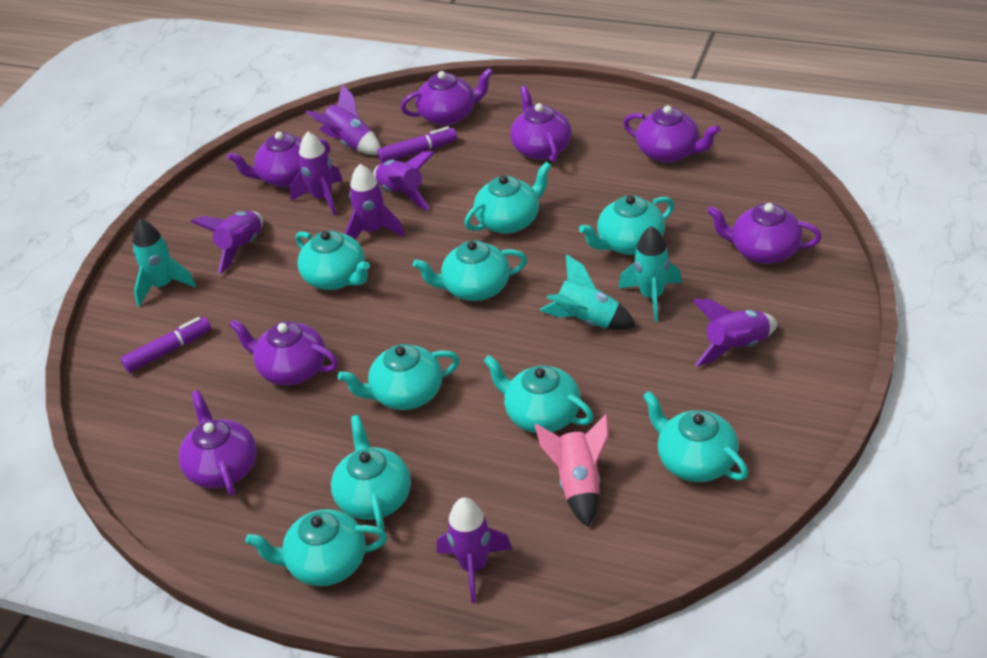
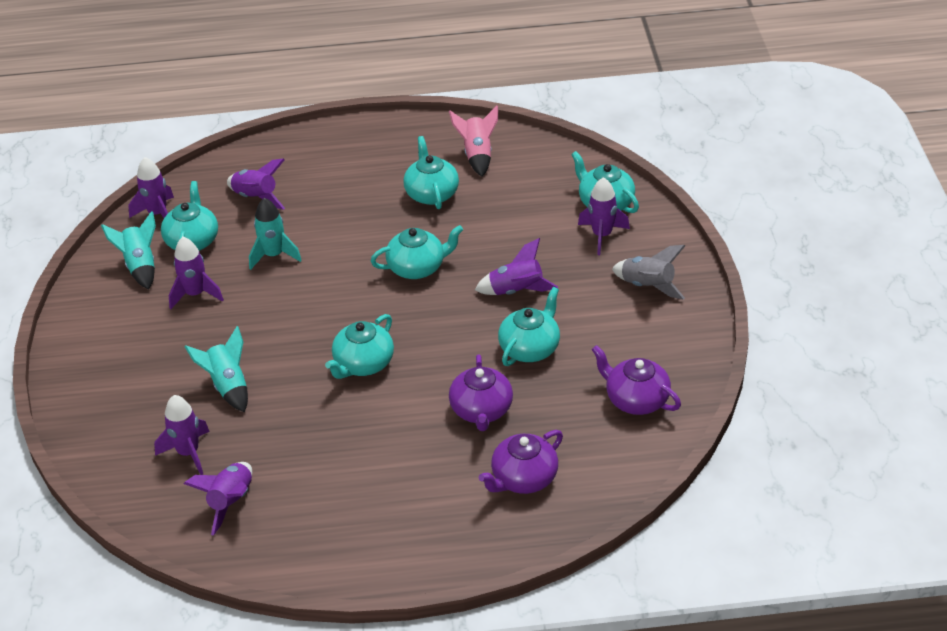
grey rocket: none = 0 -> [612,245,685,300] = 1
purple marker: [121,317,211,373] [377,127,457,163] = 2 -> none = 0
purple teapot: [178,390,257,496] [227,132,330,187] [229,319,338,385] [401,68,493,126] [510,86,572,162] [623,105,720,163] [707,203,822,264] = 7 -> [449,354,513,431] [479,430,563,494] [591,345,681,415] = 3
turquoise teapot: [245,509,387,586] [296,231,370,290] [331,415,411,530] [338,344,460,410] [413,240,527,301] [464,162,551,234] [483,355,594,433] [579,195,674,255] [643,391,748,482] = 9 -> [161,181,218,251] [325,314,394,379] [371,225,463,279] [403,136,459,209] [498,287,560,366] [571,151,639,213] = 6

